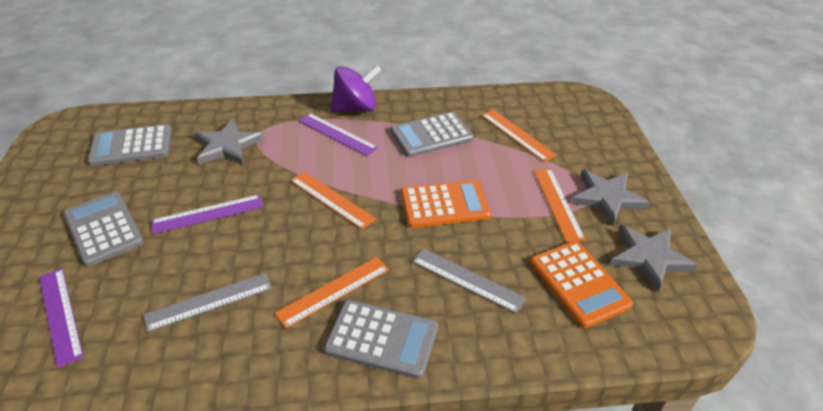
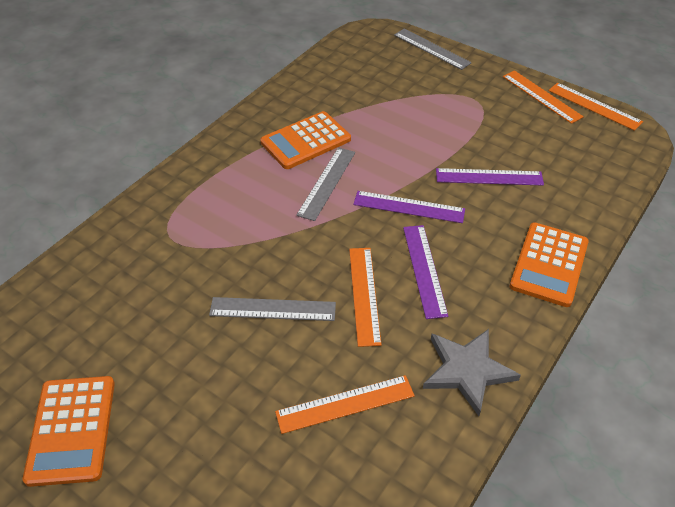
grey calculator: [63,192,144,267] [87,124,172,166] [324,300,438,379] [390,112,474,157] = 4 -> none = 0
grey ruler: [143,273,272,332] [412,248,526,314] = 2 -> [209,297,336,321] [296,147,355,221] [394,29,472,70] = 3
grey star: [195,119,264,165] [571,170,650,225] [610,225,698,291] = 3 -> [423,329,521,416] = 1
orange calculator: [401,180,491,228] [530,241,633,328] = 2 -> [23,376,115,487] [260,111,351,169] [509,222,589,307] = 3
purple spinning top: [330,65,381,112] = 1 -> none = 0

